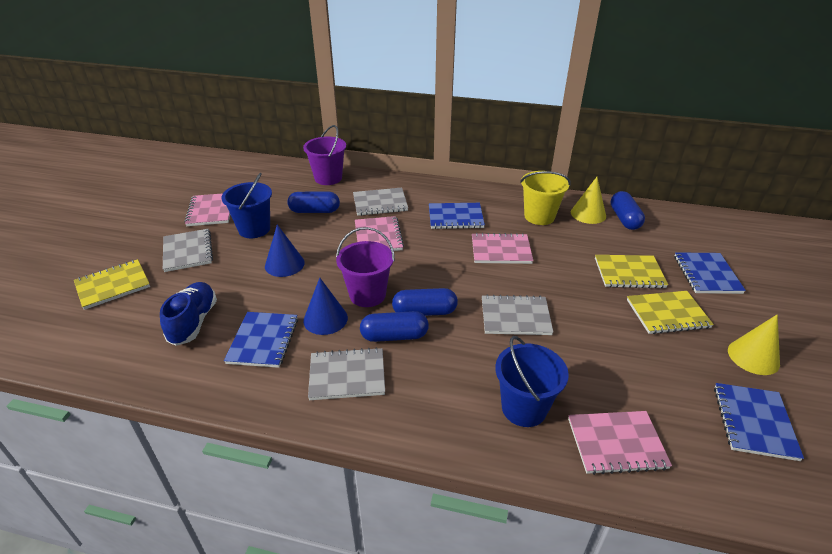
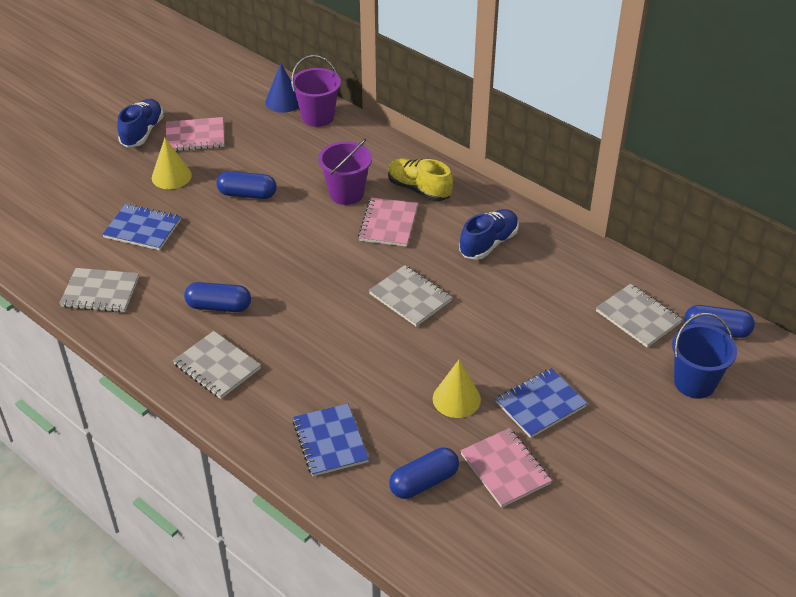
blue bucket: [221,173,272,238] [495,336,569,427] = 2 -> [672,313,737,399] = 1
blue cone: [265,225,305,277] [303,278,348,335] = 2 -> [265,63,299,113] = 1
blue notebook: [224,312,298,368] [429,203,485,229] [675,252,746,294] [714,383,804,461] = 4 -> [102,204,181,250] [292,403,369,476] [495,368,588,438] = 3
blue shoe: [160,282,217,346] = 1 -> [117,99,164,148] [459,209,519,260] = 2
pink notebook: [184,193,230,226] [355,216,404,251] [472,233,533,264] [568,411,672,475] = 4 -> [166,117,224,151] [358,197,418,247] [460,428,552,508] = 3
yellow bucket: [520,171,571,225] = 1 -> none = 0
yellow notebook: [74,259,150,310] [595,255,668,288] [627,291,714,334] = 3 -> none = 0
yellow shoe: none = 0 -> [388,158,453,201] = 1

